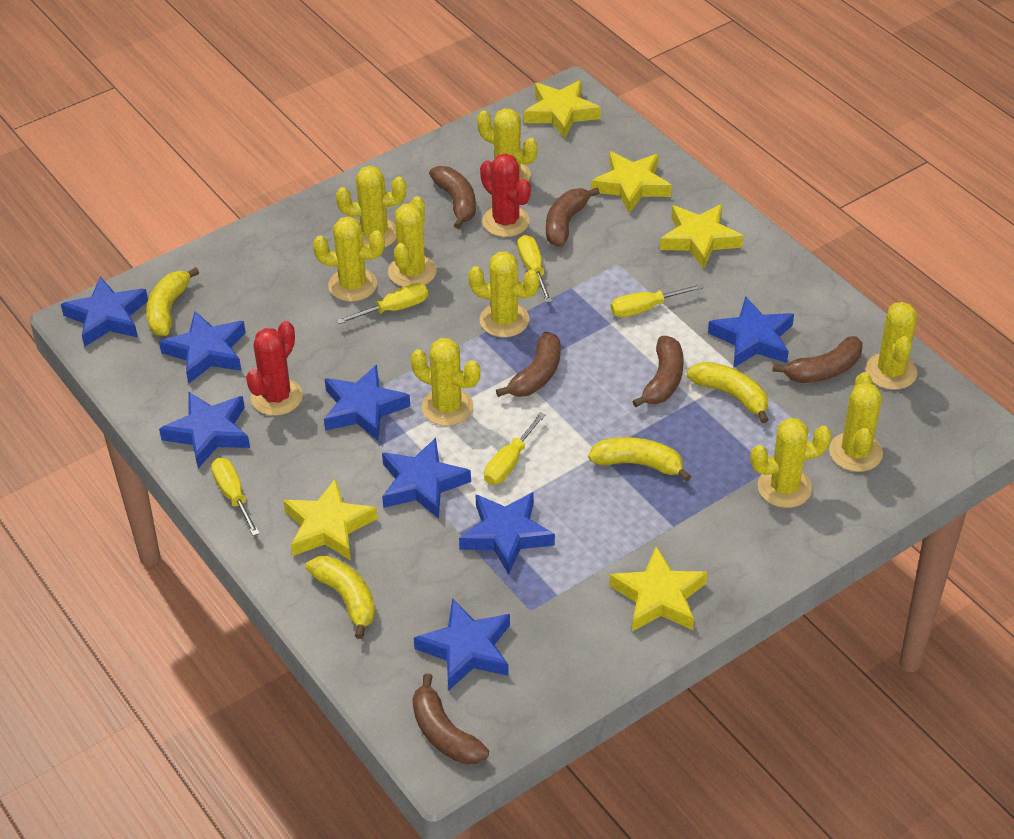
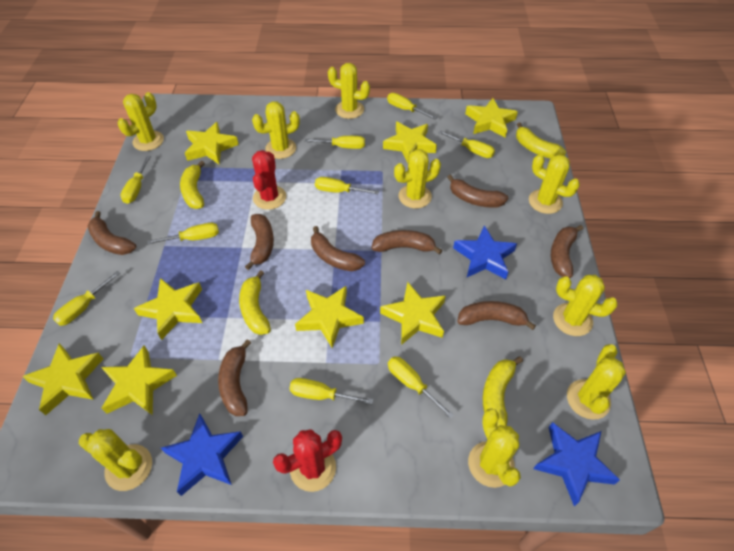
blue star: [61,276,148,347] [159,311,246,384] [159,392,250,468] [324,364,410,440] [382,438,471,519] [414,598,510,691] [459,492,555,574] [708,296,794,367] = 8 -> [161,413,243,496] [453,225,517,279] [533,422,620,506] = 3
brown banana: [412,673,489,765] [429,166,476,229] [496,332,560,397] [546,188,600,247] [632,336,683,407] [772,336,863,383] = 6 -> [87,211,136,255] [218,339,251,416] [245,214,274,270] [311,226,365,271] [372,230,442,255] [447,174,508,208] [457,301,536,330] [551,225,583,278] = 8
yellow screwdriver: [211,458,260,536] [337,283,428,324] [484,412,546,485] [517,235,553,303] [611,284,703,317] = 5 -> [53,271,120,326] [120,156,151,204] [147,223,219,244] [289,378,373,404] [305,136,365,149] [315,177,379,194] [387,93,437,119] [388,357,454,419] [439,130,495,158] = 9
yellow star: [283,478,378,561] [524,80,601,138] [591,151,672,213] [610,546,708,631] [660,204,743,269] = 5 -> [22,343,103,415] [101,345,177,415] [134,278,202,340] [185,122,239,164] [295,286,364,348] [380,282,446,345] [383,122,437,163] [465,98,518,137] = 8

